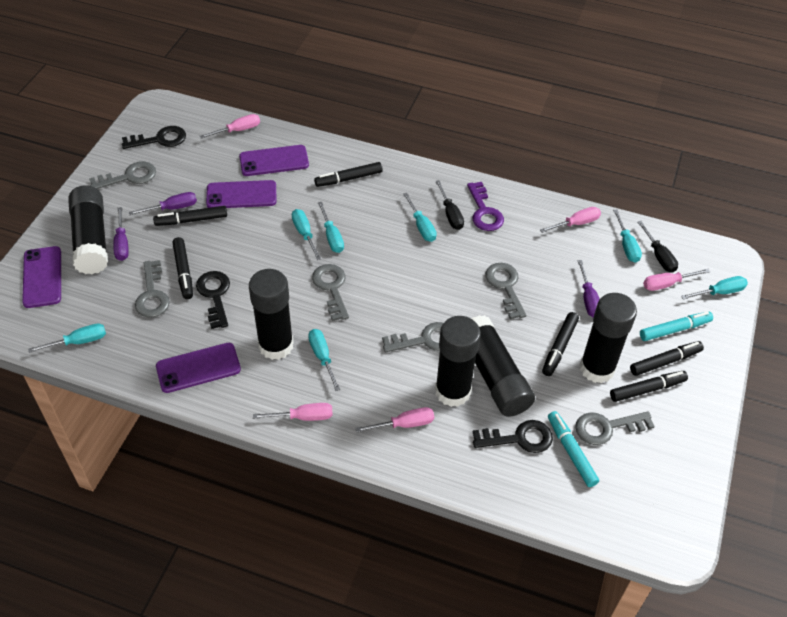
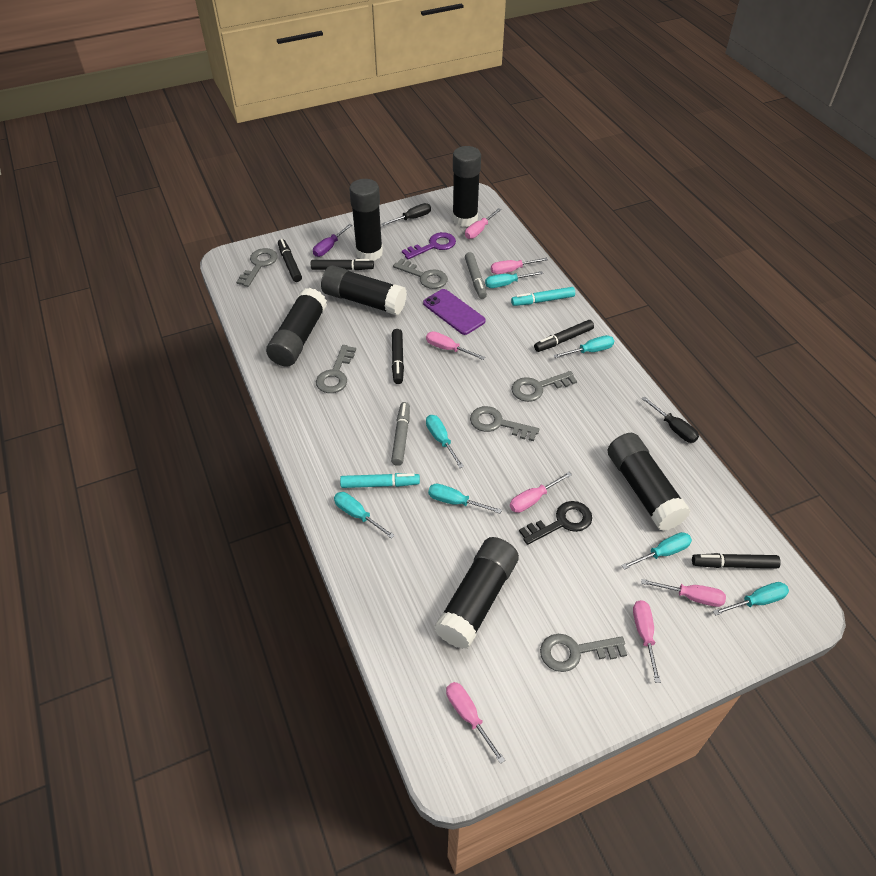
black glue stick: [68,185,108,274] [249,269,294,360] [435,316,481,407] [472,315,535,417] [580,293,637,383] = 5 -> [266,288,327,367] [321,265,407,315] [349,179,383,261] [434,537,519,649] [452,146,481,227] [608,433,691,531] = 6
black key: [122,126,186,149] [196,271,230,329] [473,420,553,453] = 3 -> [519,501,592,545] = 1
black marker: [153,206,227,226] [172,237,193,299] [314,162,383,187] [542,312,579,376] [610,371,688,402] [630,341,704,376] = 6 -> [278,239,302,282] [311,259,374,270] [392,329,404,384] [534,320,594,352] [692,553,781,568] = 5
grey marker: none = 0 -> [391,402,410,466] [465,252,487,299] = 2
pink screwdriver: [200,114,260,139] [253,403,333,421] [356,407,434,432] [540,207,601,233] [643,269,710,291] = 5 -> [426,331,485,360] [446,682,505,764] [465,208,501,239] [491,258,548,274] [510,472,572,513] [633,600,661,683] [641,579,726,607] = 7
purple phone: [22,246,61,308] [156,343,241,393] [206,180,276,208] [239,145,309,176] = 4 -> [423,289,486,335] = 1
purple screwdriver: [113,207,129,261] [129,192,197,215] [578,260,600,318] = 3 -> [313,224,352,257] = 1

